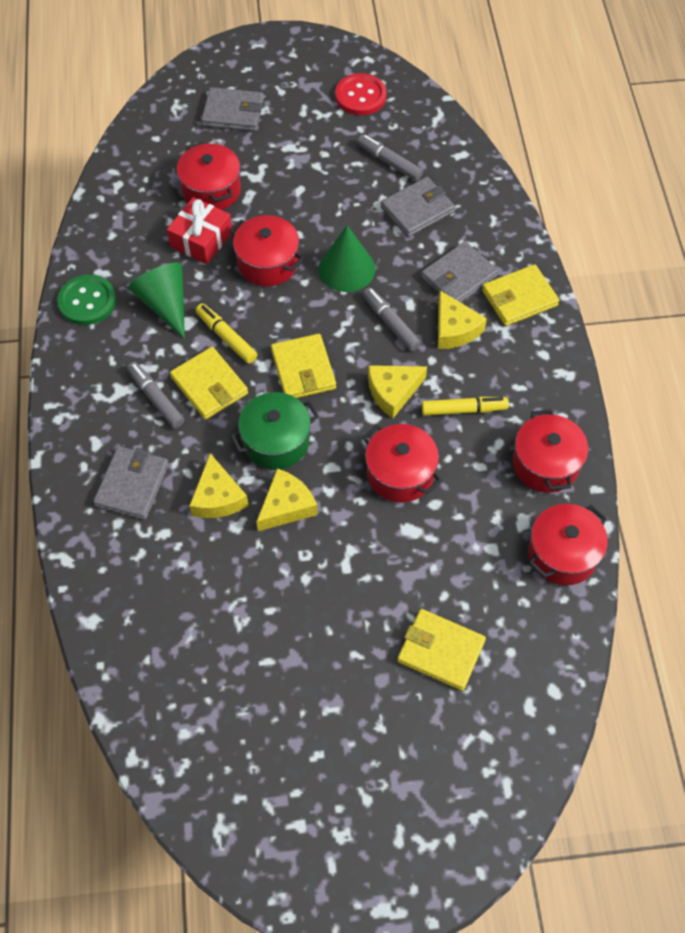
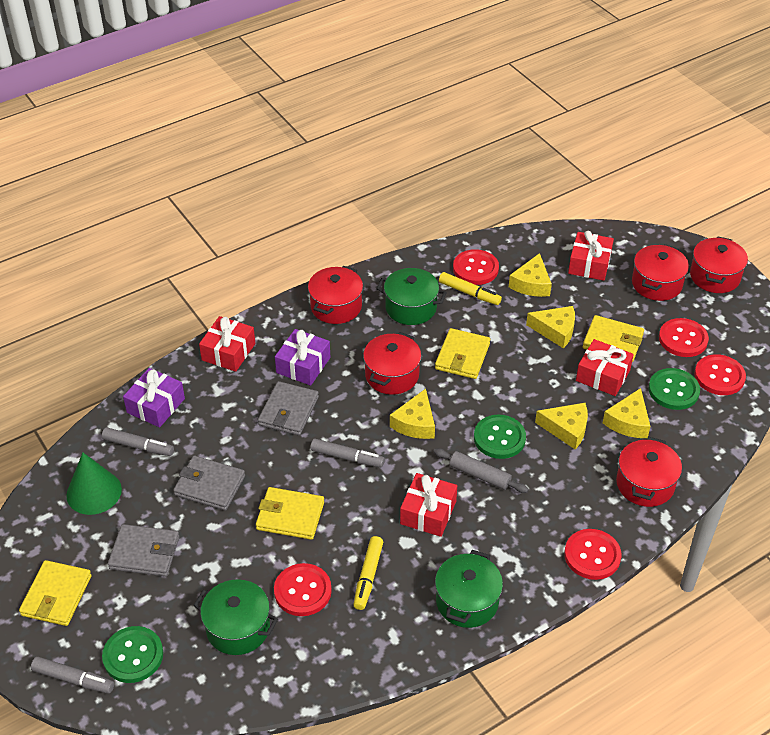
green button: [57,275,116,325] = 1 -> [102,626,163,683] [474,415,526,459] [648,368,700,410] = 3
green cone: [128,263,185,339] [319,225,375,292] = 2 -> [66,452,122,515] = 1
green pot: [230,392,319,470] = 1 -> [194,579,278,655] [377,268,447,325] [435,550,503,628] = 3
grey rolling pin: none = 0 -> [433,448,529,493] = 1
grey wallet: [93,446,169,520] [201,87,264,131] [381,177,455,237] [421,241,498,303] = 4 -> [108,524,179,577] [173,456,245,511] [258,381,319,436] = 3
purple gift: none = 0 -> [123,368,185,427] [275,329,330,386] = 2
red button: [335,73,387,115] = 1 -> [274,563,332,616] [453,249,499,285] [564,529,622,580] [659,318,709,357] [694,354,746,395] = 5
red gift: [167,197,232,264] = 1 -> [199,316,255,372] [400,473,457,537] [568,231,614,281] [576,339,634,396] = 4
yellow cheese: [189,453,249,518] [256,468,318,531] [368,365,427,418] [438,290,487,349] = 4 -> [390,389,435,439] [509,253,552,297] [526,306,575,348] [535,403,588,449] [603,388,650,438] = 5

